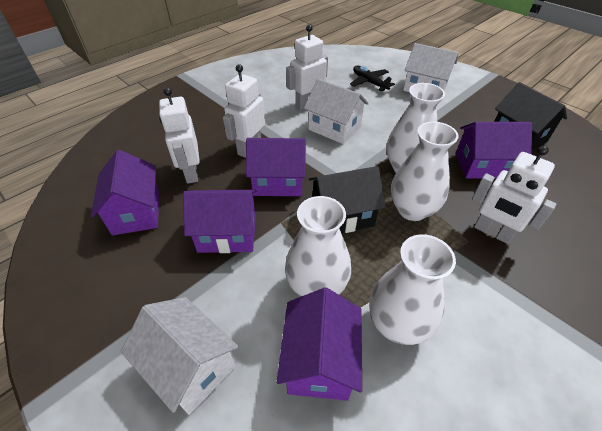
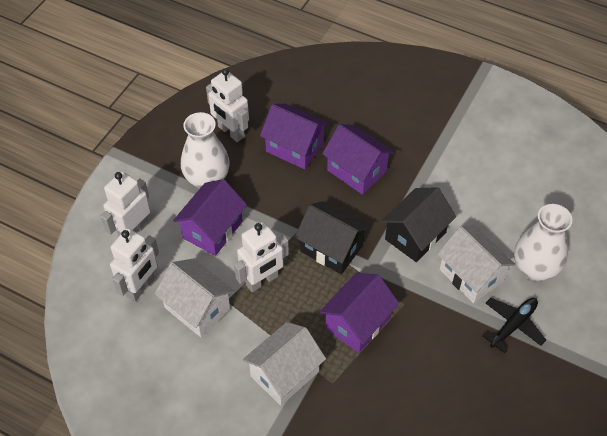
purple house: [91,150,159,236] [183,190,256,253] [246,138,306,196] [277,288,362,401] [456,122,532,179] = 5 -> [173,179,247,256] [260,104,329,169] [320,273,399,353] [322,124,394,195] = 4
white vase: [285,196,351,297] [369,234,456,345] [386,83,445,172] [391,121,459,221] = 4 -> [181,112,230,189] [514,204,572,281] = 2

